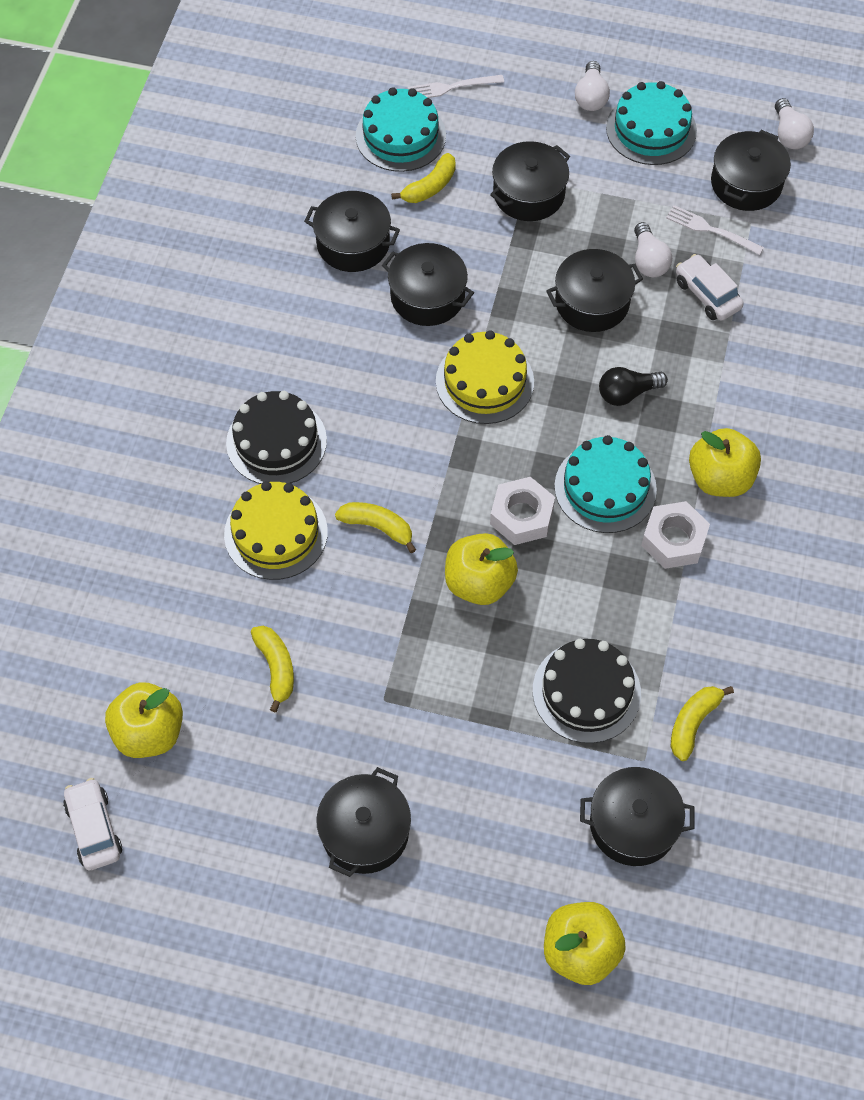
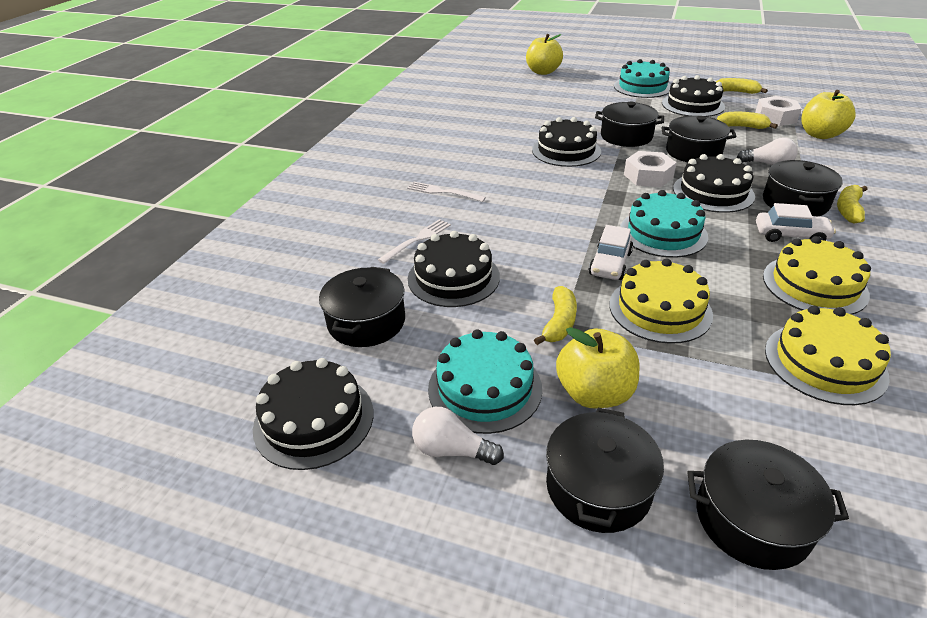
black cake: [226,391,327,484] [533,639,641,743] = 2 -> [253,358,373,470] [408,231,500,307] [532,117,601,167] [662,75,725,117] [673,154,755,213] = 5
black light bulb: [599,367,668,406] = 1 -> none = 0
black pot: [304,191,400,272] [316,767,411,877] [382,243,474,326] [490,141,570,221] [546,249,643,332] [580,767,694,866] [711,130,791,211] = 7 -> [319,267,405,347] [546,408,664,533] [595,101,664,147] [661,116,737,162] [688,440,849,570] [763,160,843,216] = 6
white light bulb: [575,61,610,111] [634,222,672,277] [775,98,814,149] = 3 -> [412,407,504,465] [737,137,798,165] = 2
yellow apple: [105,683,183,758] [445,533,518,605] [544,902,626,985] [689,428,761,497] = 4 -> [526,34,563,75] [556,327,639,408] [801,90,856,139] = 3
yellow cake: [224,481,328,580] [436,330,534,424] = 2 -> [609,259,713,344] [763,236,871,315] [765,306,891,405] = 3

